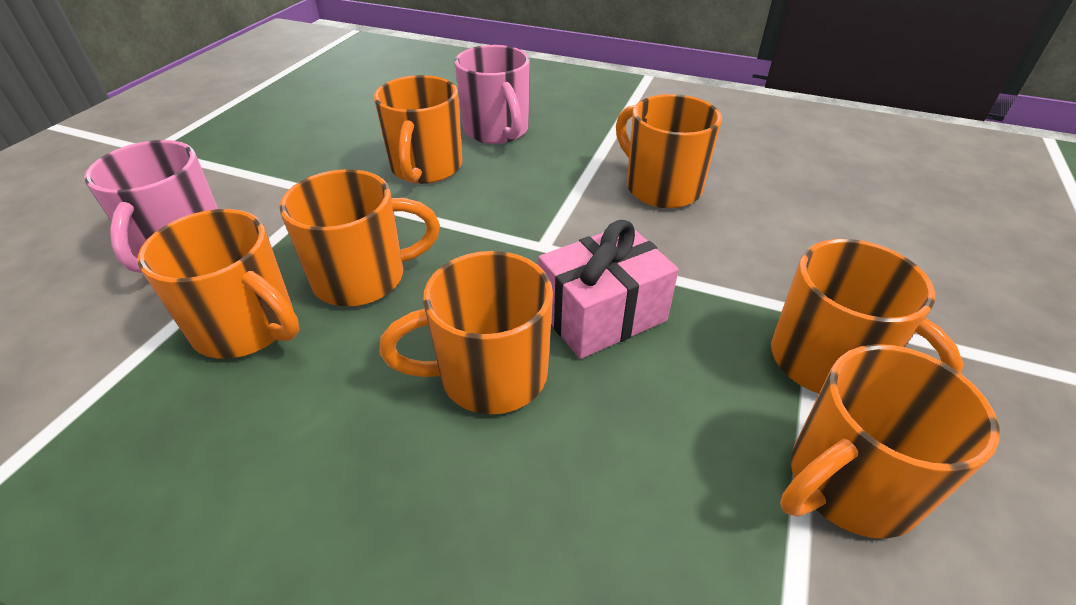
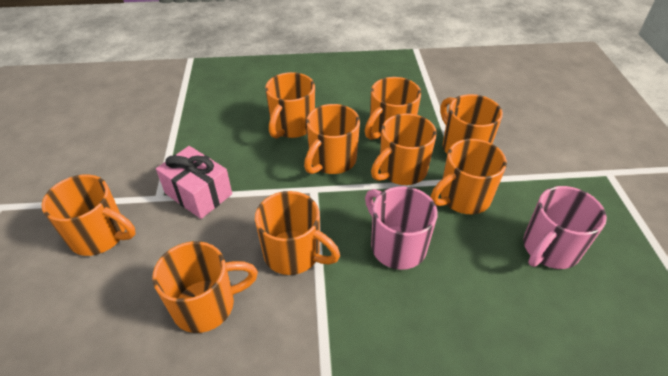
orange mug: [138,209,299,359] [279,169,440,306] [374,75,462,184] [379,251,553,414] [616,94,722,208] [771,239,964,393] [780,344,1000,539] = 7 -> [42,174,136,256] [152,241,258,333] [255,191,340,275] [265,72,315,139] [304,104,360,174] [365,77,421,140] [371,113,437,185] [431,139,507,214] [440,94,503,153] = 9

